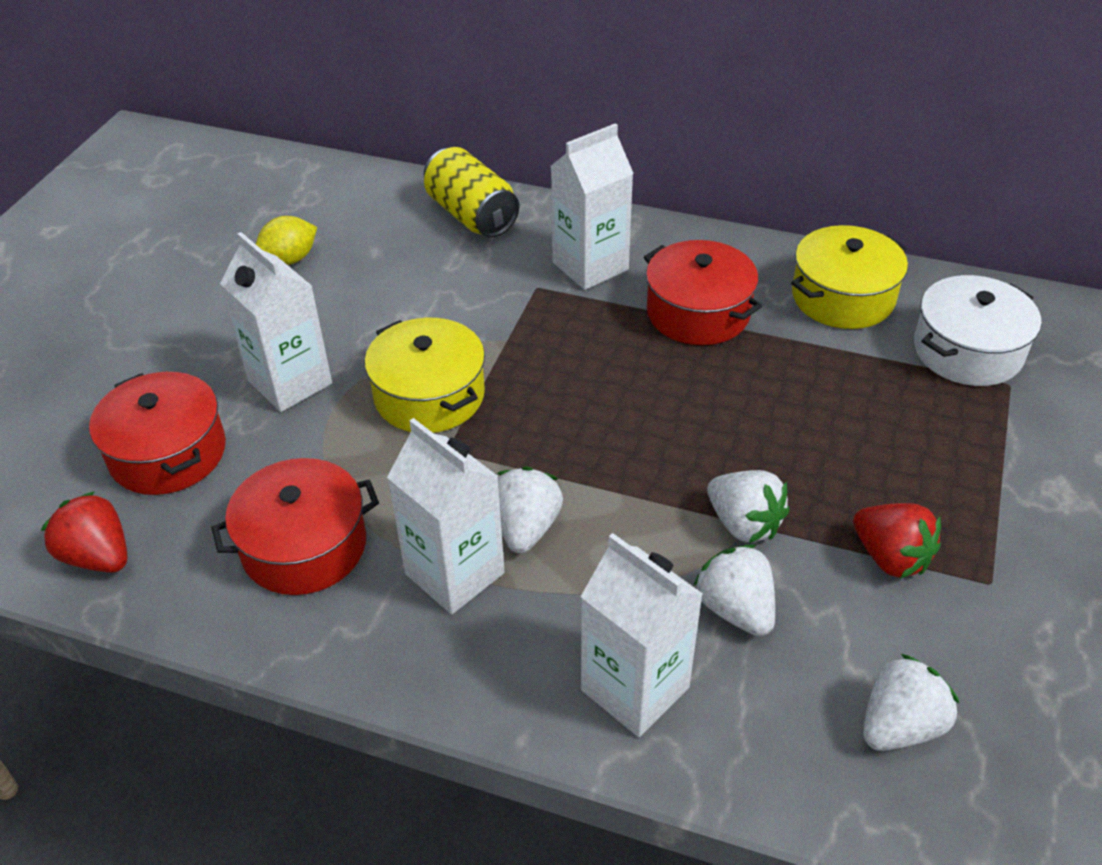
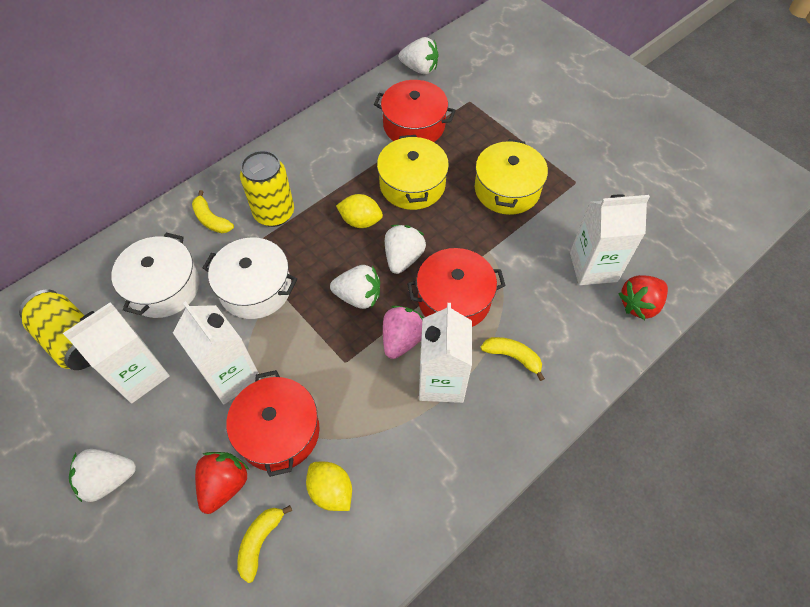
pink strawberry: none = 0 -> [383,306,423,359] = 1
white pot: [914,275,1042,386] = 1 -> [111,233,200,318] [202,237,297,319] = 2
yellow banana: none = 0 -> [192,190,234,233] [237,505,292,583] [481,337,545,381] = 3
yellow can: [424,147,519,237] = 1 -> [19,290,91,370] [240,150,294,227] = 2
yellow lemon: [256,216,317,265] = 1 -> [306,462,352,511] [336,194,383,228] = 2

